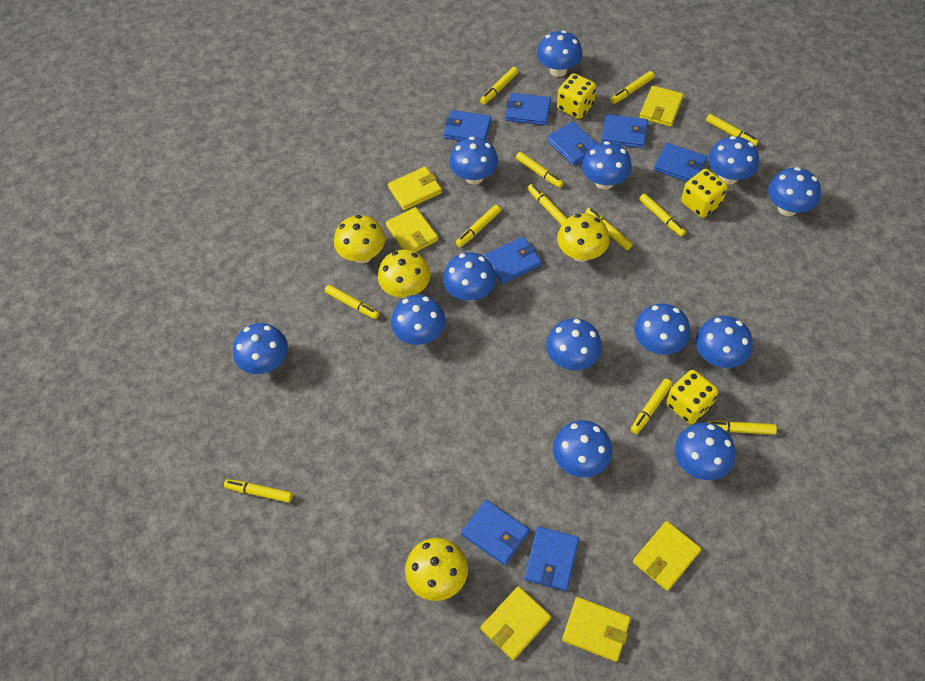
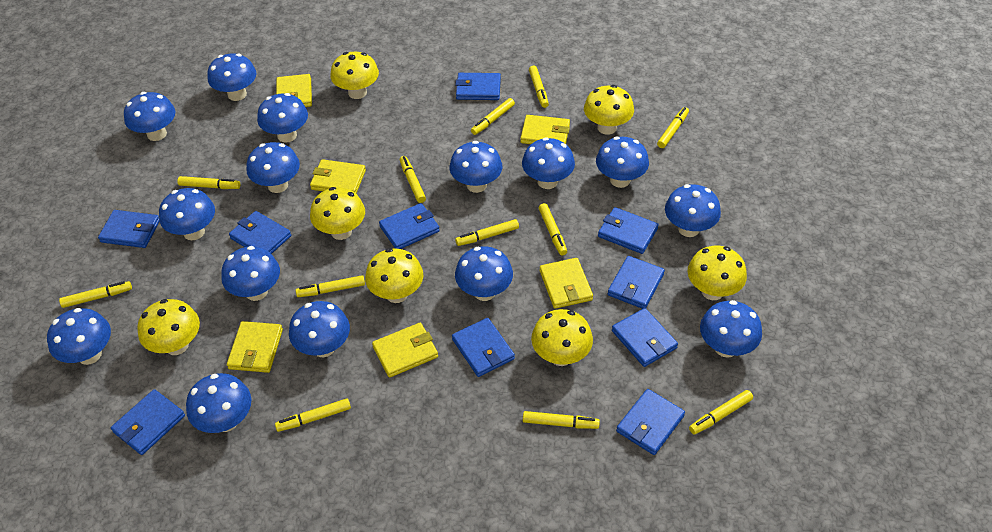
blue mushroom: [233,323,288,374] [391,295,445,345] [443,252,496,301] [449,137,498,184] [537,30,582,77] [546,318,602,370] [553,420,612,477] [582,141,632,190] [634,303,690,355] [675,423,735,480] [696,316,753,368] [708,136,759,184] [768,167,821,216] = 13 -> [47,308,111,365] [124,92,175,141] [159,188,215,240] [186,373,251,433] [207,54,256,101] [221,246,280,301] [246,142,300,193] [257,93,308,143] [289,301,350,357] [450,141,502,193] [455,246,513,301] [522,137,575,189] [596,136,649,188] [665,184,721,237] [700,300,762,358] = 15
blue wallet: [444,110,492,141] [461,500,529,565] [484,237,541,284] [505,93,551,125] [524,526,579,591] [547,121,597,166] [601,114,648,148] [654,143,707,182] = 8 -> [98,210,159,248] [111,389,185,455] [229,211,291,254] [379,203,440,249] [452,318,515,377] [455,73,501,100] [598,207,659,254] [608,256,665,309] [612,308,678,367] [616,389,685,455] = 10
yellow dice: [557,73,596,119] [666,370,718,424] [681,169,727,218] = 3 -> none = 0
yellow mushroom: [334,215,385,263] [378,250,430,298] [405,538,468,601] [557,213,610,262] = 4 -> [137,299,200,355] [310,187,365,240] [330,52,379,99] [365,248,424,303] [531,309,593,366] [584,85,634,135] [688,245,747,300] = 7

